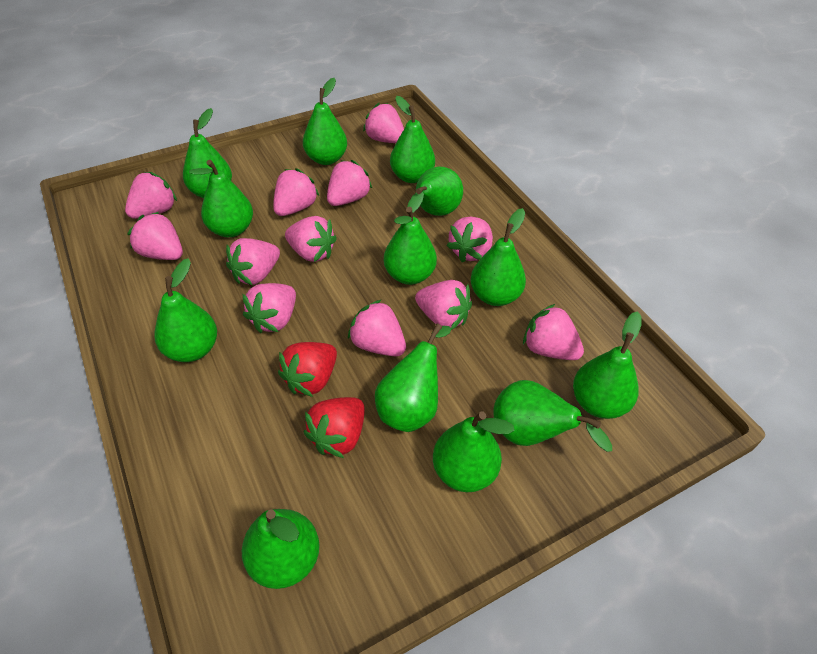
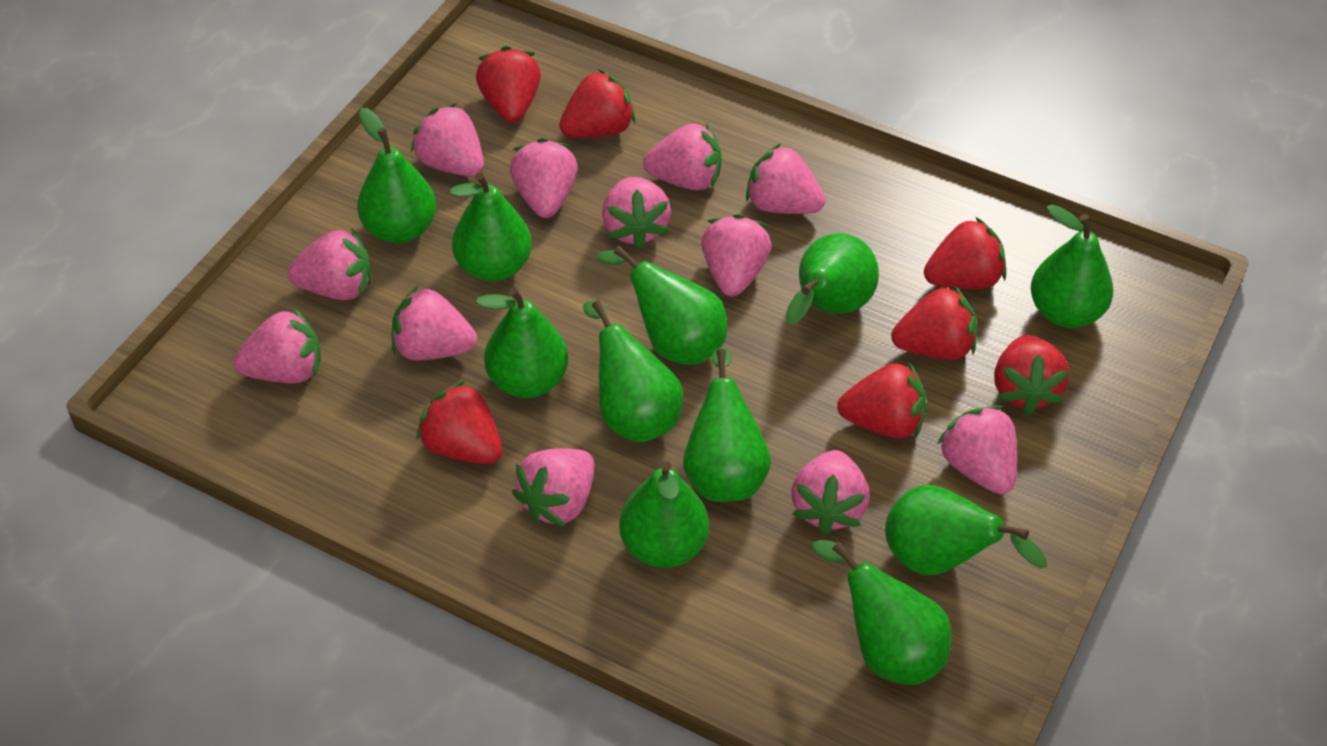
green pear: [154,258,217,362] [183,108,232,198] [189,160,253,237] [242,509,320,589] [303,78,347,165] [375,324,451,432] [384,207,437,285] [390,96,435,183] [407,167,463,216] [433,411,515,492] [471,208,526,306] [493,380,612,452] [573,311,641,419] = 13 -> [357,108,436,243] [450,172,532,282] [476,287,568,398] [583,300,683,443] [597,246,727,365] [619,461,709,568] [683,347,771,502] [785,233,879,325] [812,540,952,685] [885,485,1047,575] [1031,204,1113,328] = 11
red strawberry: [278,342,337,397] [304,397,365,458] = 2 -> [417,381,502,464] [476,46,541,123] [559,69,636,138] [837,362,927,439] [891,285,977,360] [924,217,1006,289] [994,335,1069,414] = 7

